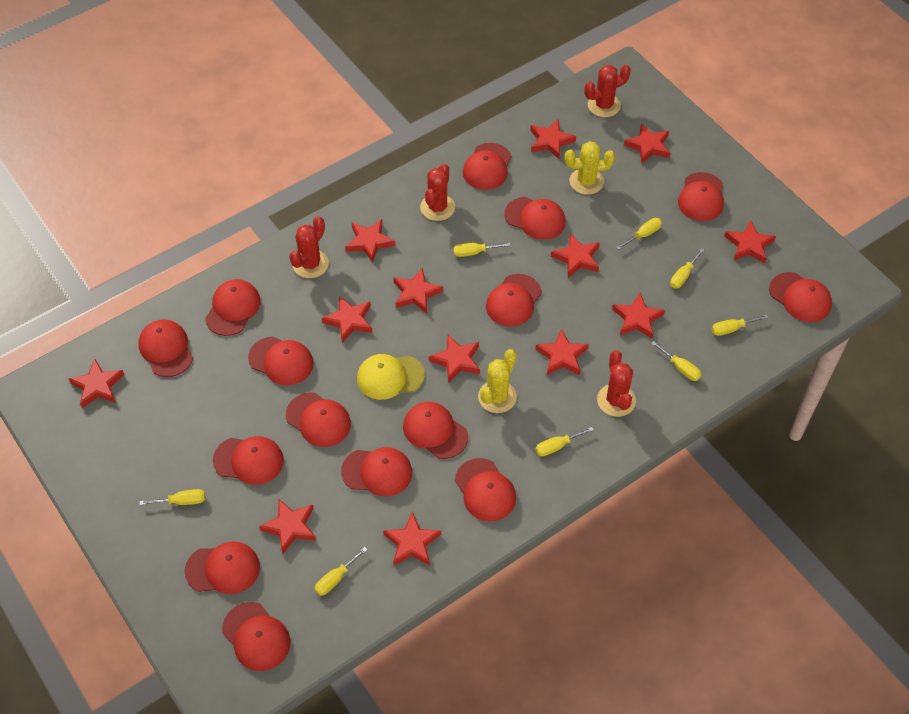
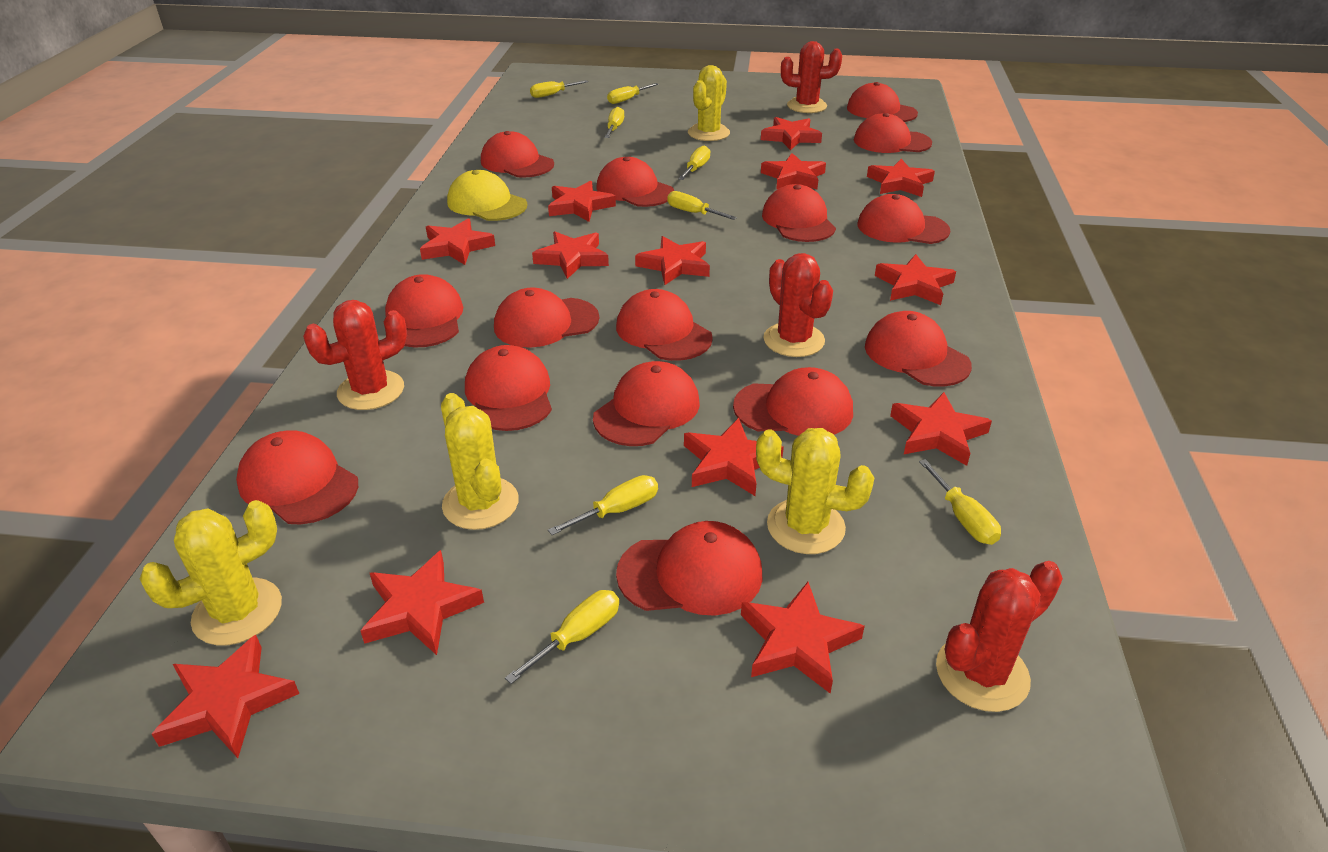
yellow cactus: [478,349,517,413] [564,141,615,195] = 2 -> [140,500,282,645] [441,393,519,530] [688,65,730,141] [756,428,874,554] = 4

